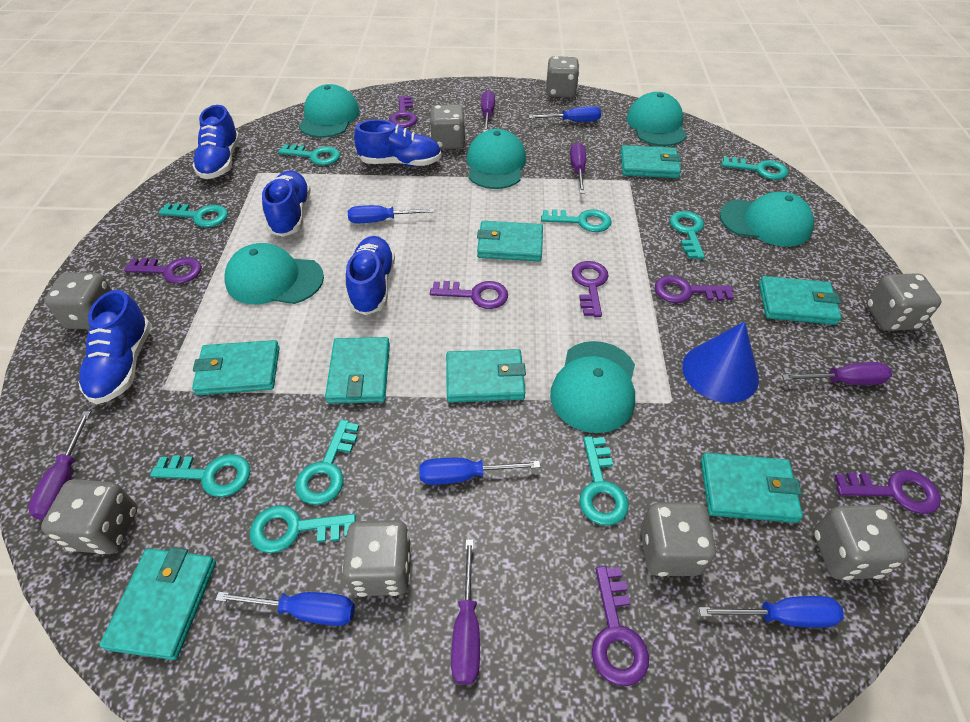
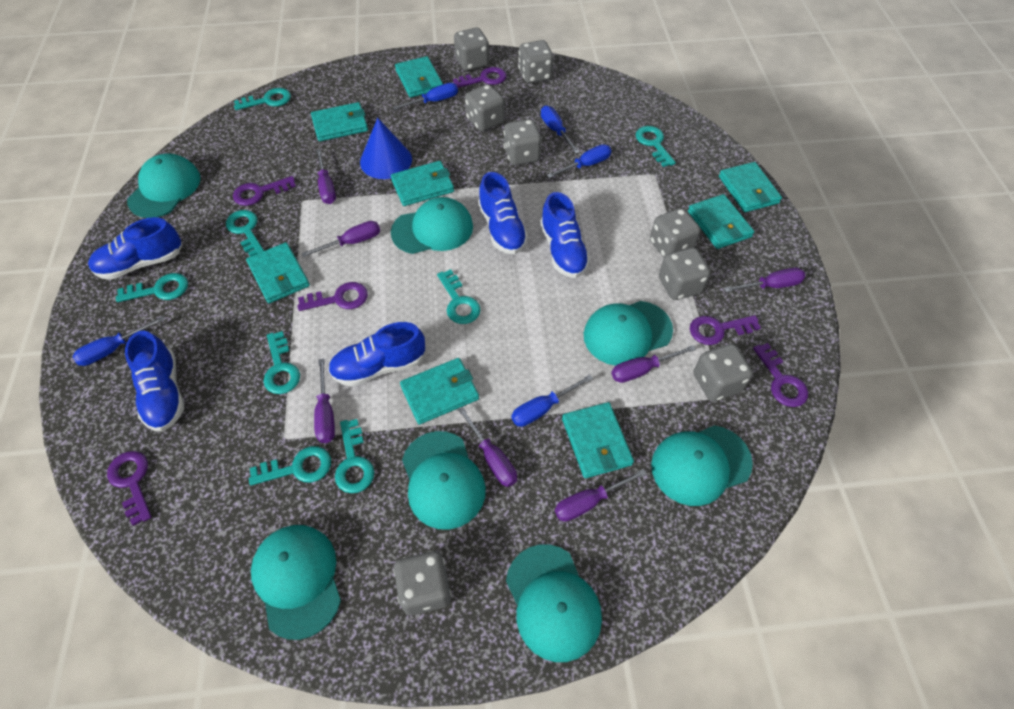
purple key: [124,257,202,284] [389,96,417,128] [430,281,508,309] [572,261,609,317] [592,566,649,686] [655,276,734,303] [834,470,941,514] = 7 -> [107,451,152,526] [233,176,296,206] [297,282,368,311] [453,67,507,88] [690,315,761,345] [753,343,808,407] = 6
purple screwdriver: [28,411,91,520] [451,539,480,685] [481,90,495,132] [570,142,586,193] [782,362,892,385] = 5 -> [301,221,380,257] [314,359,335,443] [316,149,336,204] [458,407,517,487] [555,469,647,522] [612,345,696,383] [724,268,806,292] = 7
turquoise cap: [224,243,324,304] [299,84,360,138] [467,129,526,189] [550,341,635,433] [627,92,687,146] [720,192,814,247] = 6 -> [127,153,201,218] [251,525,341,640] [391,197,473,254] [402,431,486,530] [506,544,602,662] [584,301,673,366] [651,425,753,506] = 7
turquoise key: [150,454,250,497] [158,203,228,227] [250,505,356,553] [278,144,340,165] [295,419,359,505] [541,209,612,232] [579,436,629,526] [670,211,705,259] [722,157,788,180] = 9 -> [116,273,188,302] [226,210,264,257] [234,88,291,110] [249,446,331,485] [263,331,300,394] [335,419,374,493] [437,269,481,324] [636,126,676,167] = 8

